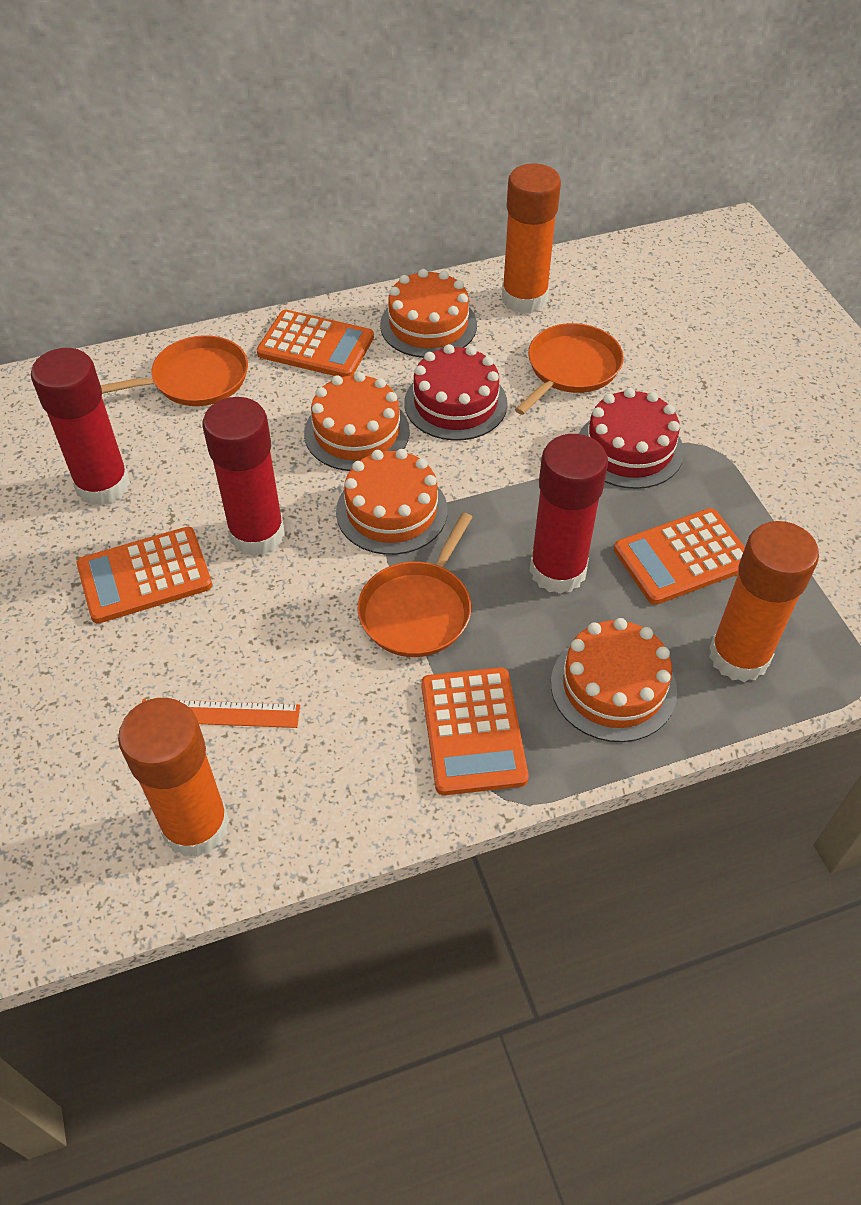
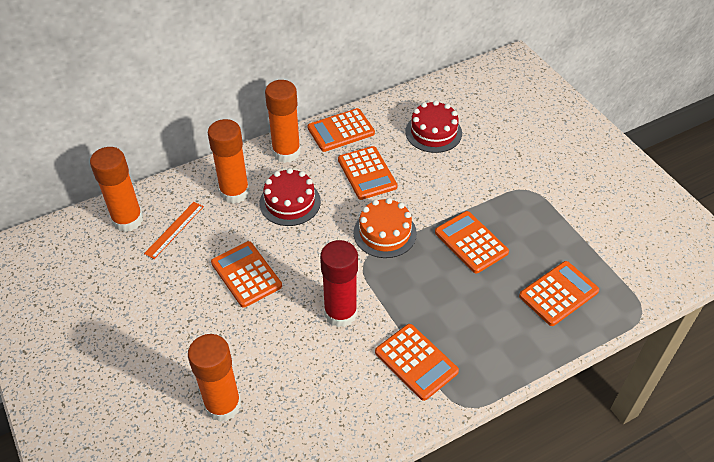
orange cake: [304,372,410,471] [336,449,448,555] [380,269,477,358] [551,618,677,742] = 4 -> [354,198,417,258] = 1
orange calculator: [77,527,212,624] [257,310,374,377] [421,667,529,795] [614,508,745,605] = 4 -> [211,241,282,308] [308,108,375,152] [338,146,397,200] [375,324,459,401] [435,211,509,273] [519,261,599,326] = 6
orange glue stick: [118,698,229,857] [502,163,561,314] [709,521,819,682] = 3 -> [90,147,143,232] [188,334,241,422] [208,119,250,204] [265,80,301,163] = 4
orange pan: [101,335,248,406] [358,513,472,657] [515,323,624,415] = 3 -> none = 0
red glue stick: [31,348,130,506] [203,397,285,556] [530,434,608,594] = 3 -> [320,240,358,327] = 1

